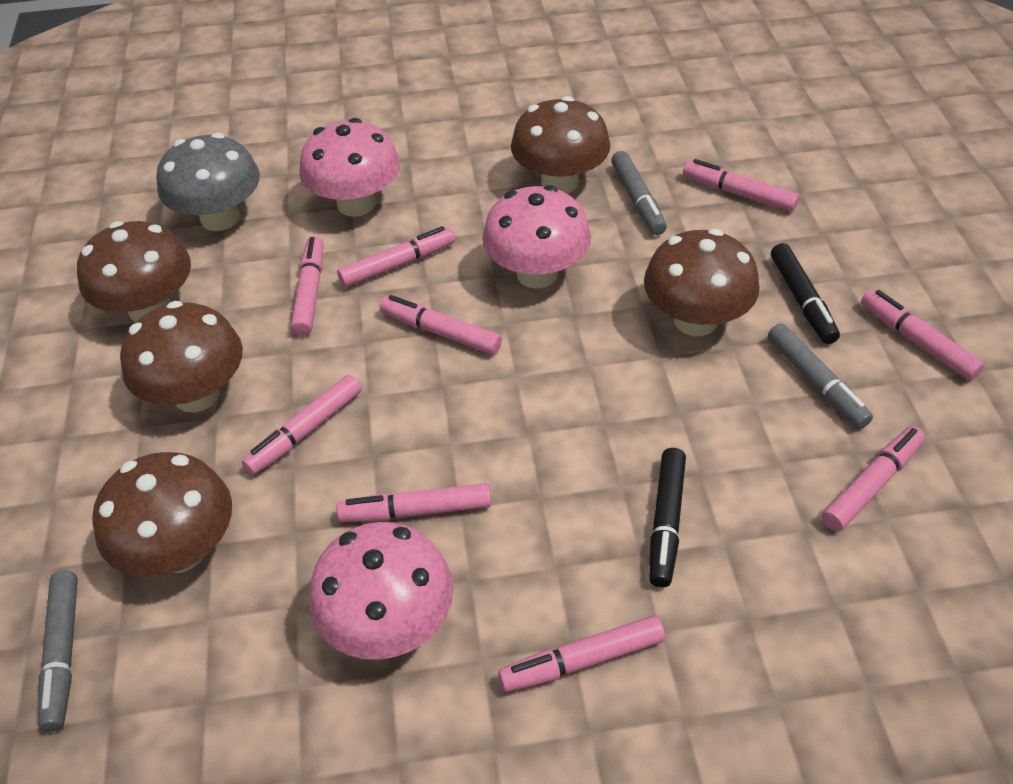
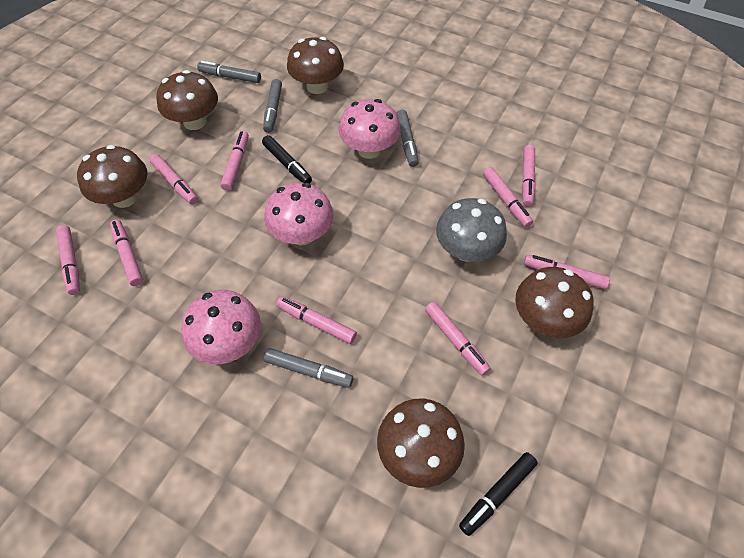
grey marker: [38,571,78,732] [611,151,667,235] [768,323,873,429] = 3 -> [197,61,261,83] [263,79,282,133] [264,348,353,388] [396,110,419,167] = 4

